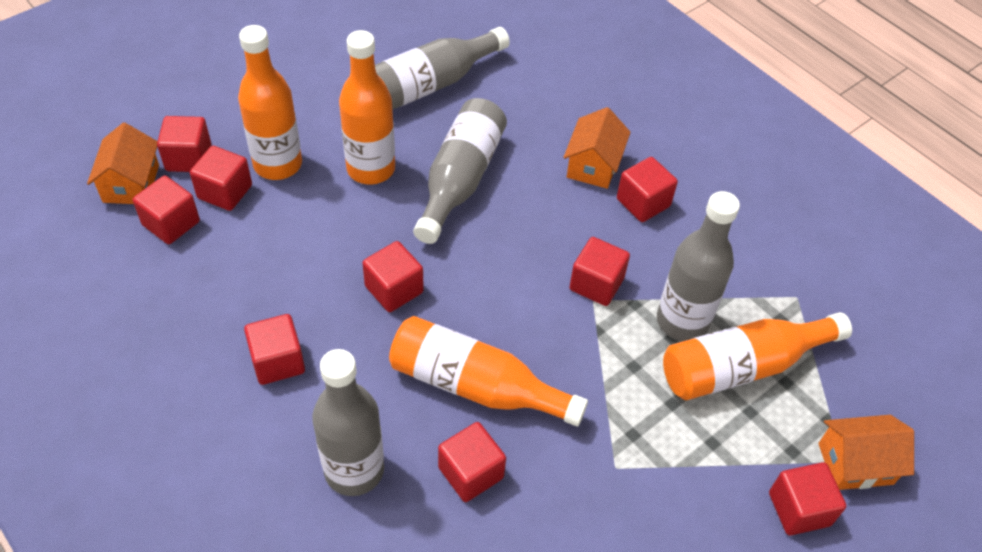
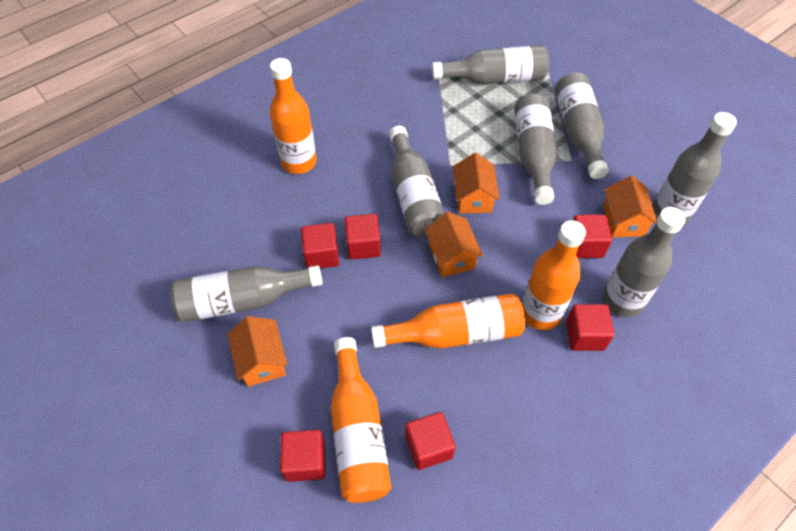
grey bottle: [312,349,384,496] [375,27,510,110] [413,98,507,244] [657,191,740,341] = 4 -> [170,265,323,322] [389,126,444,237] [432,45,549,84] [514,94,557,205] [555,73,608,179] [603,207,686,318] [653,112,737,225] = 7
orange house: [87,123,159,204] [563,107,631,189] [819,415,914,490] = 3 -> [227,316,288,387] [425,212,483,277] [453,153,500,214] [603,175,657,237] = 4
red cube: [133,175,200,244] [157,116,211,172] [190,146,252,211] [244,314,305,385] [362,241,424,312] [438,422,506,502] [569,237,630,306] [617,157,678,222] [769,462,846,535] = 9 -> [280,430,325,482] [301,223,339,269] [344,214,381,260] [405,412,456,470] [566,304,614,351] [573,214,612,258] = 6

